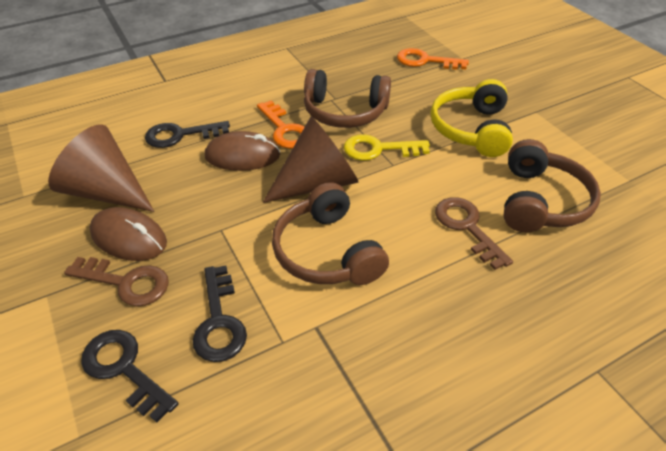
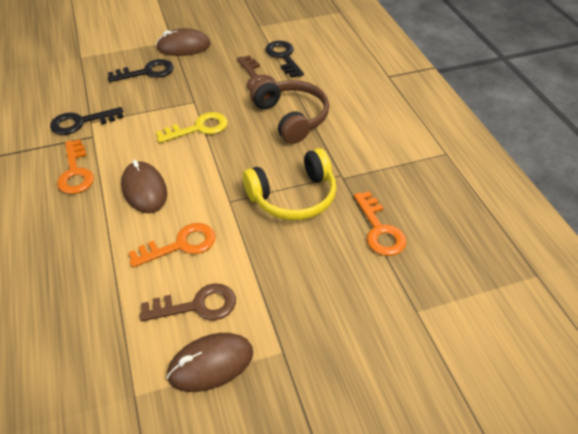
brown cone: [48,124,155,212] [263,116,358,203] = 2 -> none = 0
brown headphones: [272,182,389,285] [304,69,391,128] [504,139,601,232] = 3 -> [250,79,329,144] = 1
brown mouse: [90,207,167,261] [205,131,280,171] = 2 -> [121,160,167,213] [156,28,211,56] [167,333,253,392] = 3
orange key: [257,100,305,149] [397,48,469,70] = 2 -> [57,139,94,194] [128,223,216,268] [354,191,406,256] = 3

